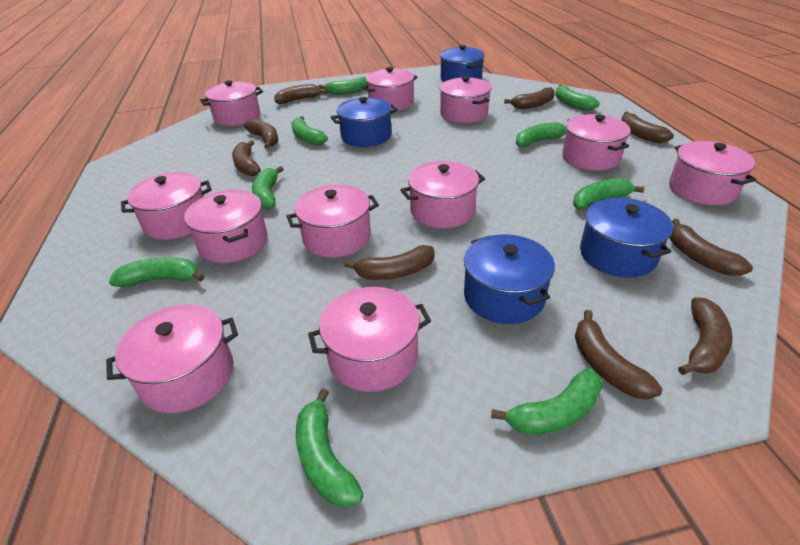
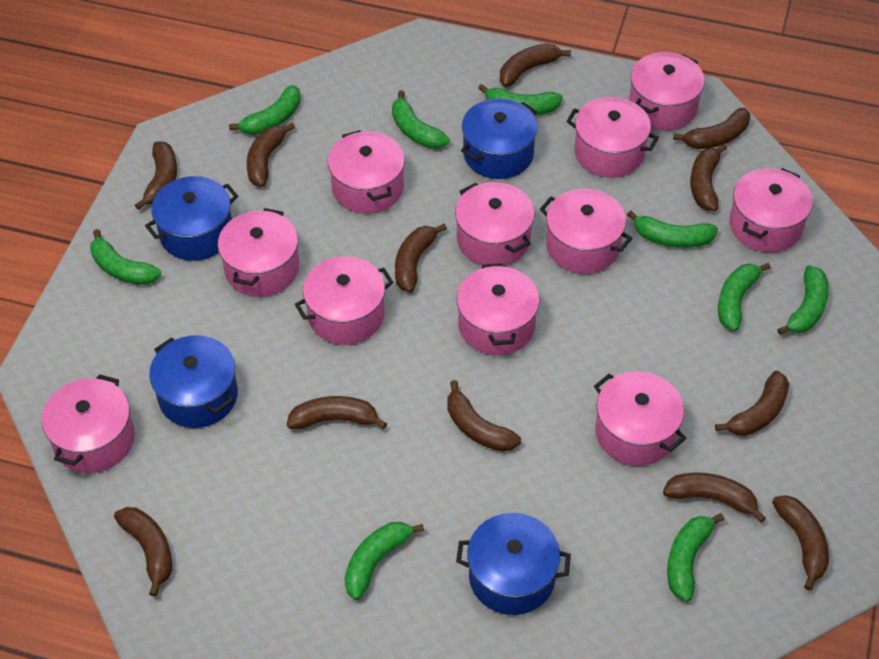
brown banana: [232,140,261,176] [244,119,278,149] [274,84,328,104] [344,245,435,280] [504,87,555,109] [575,310,662,399] [621,111,674,143] [670,219,753,276] [678,297,733,375] = 9 -> [114,507,172,597] [135,141,177,210] [247,123,295,187] [287,396,387,429] [395,223,447,292] [447,380,521,452] [500,44,571,87] [663,472,766,523] [673,108,750,149] [690,144,727,211] [715,371,789,436] [772,495,829,591] = 12

